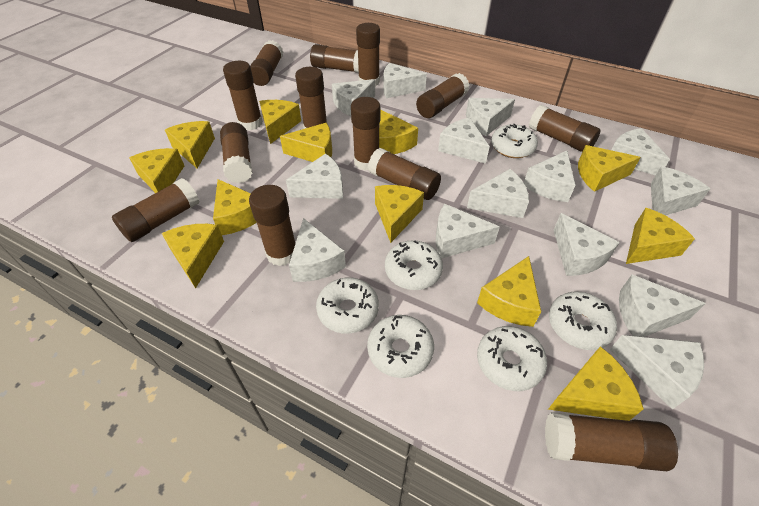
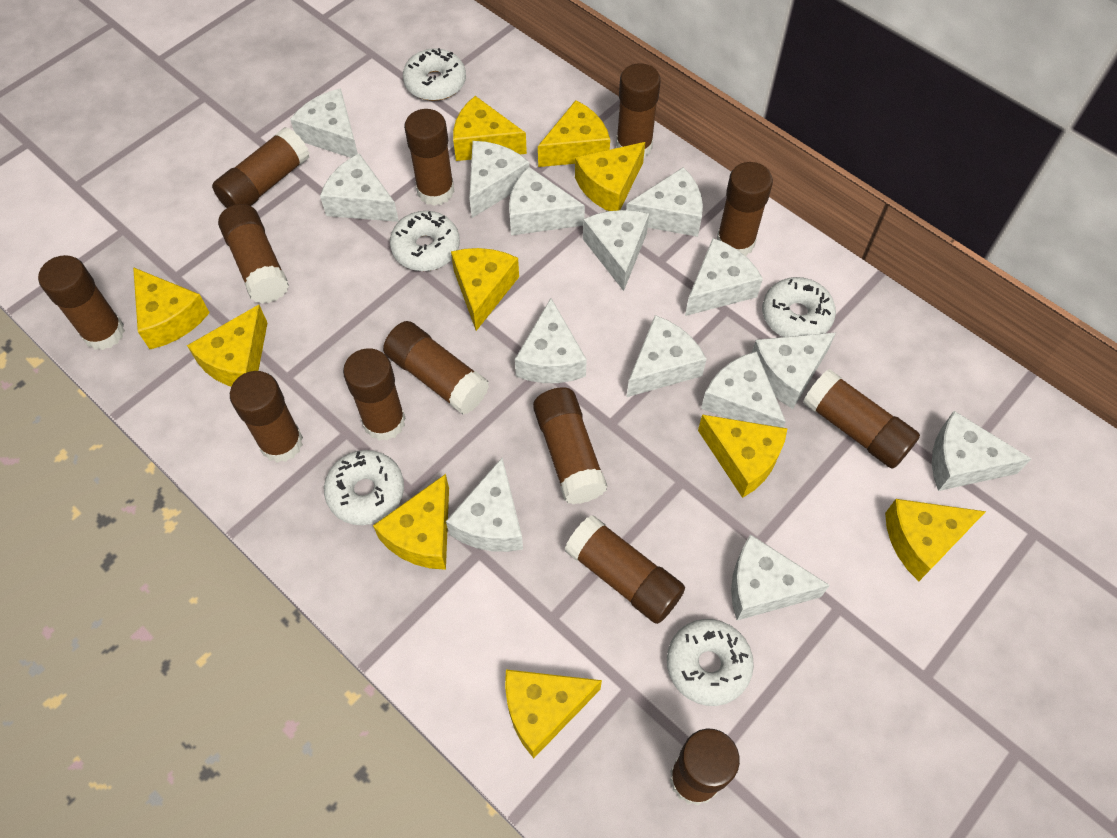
white donut: [316,278,379,334] [367,315,434,378] [385,240,443,290] [477,326,547,391] [491,124,538,158] [549,291,617,350] = 6 -> [324,450,404,525] [390,211,460,271] [403,48,466,101] [667,619,754,706] [762,277,836,337] = 5
yellow cheese: [129,148,184,193] [162,224,224,288] [165,121,215,168] [213,179,257,235] [259,100,301,144] [280,123,332,162] [375,185,424,243] [379,110,418,154] [477,256,541,327] [548,346,644,421] [578,145,641,192] [626,208,695,264] = 12 -> [133,267,210,349] [187,305,268,386] [373,474,449,570] [451,248,519,331] [453,96,527,161] [505,669,602,758] [538,100,610,167] [575,142,645,211] [698,415,788,498] [885,499,986,581] = 10

